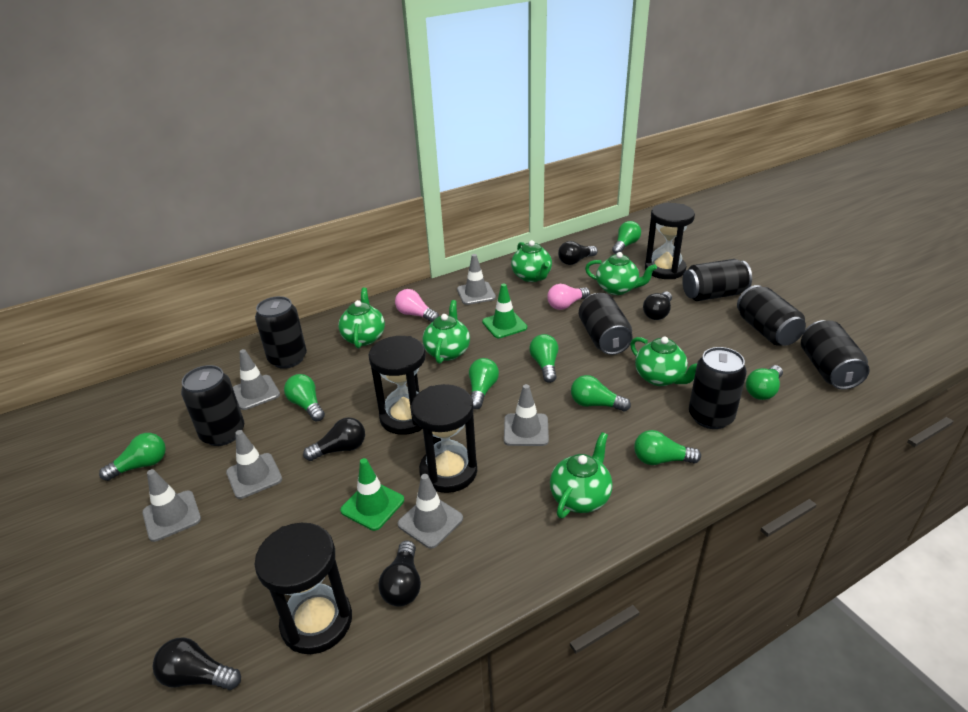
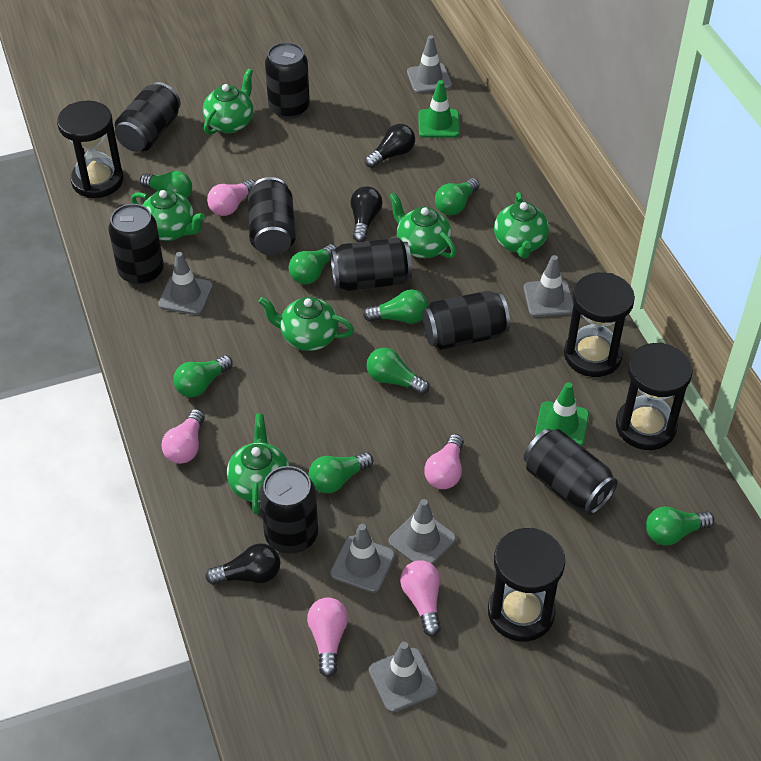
black can: [181,365,244,446] [255,296,307,369] [579,293,633,355] [682,259,752,301] [689,347,747,429] [737,285,806,346] [801,320,870,390] = 7 -> [108,204,164,285] [115,82,181,152] [248,177,296,256] [260,466,318,554] [265,42,310,119] [331,238,412,291] [422,291,510,350] [524,429,618,515] = 8
black light bulb: [153,637,241,690] [303,417,365,461] [378,541,421,607] [558,241,597,265] [643,291,672,320] = 5 -> [205,543,280,585] [351,186,382,242] [365,124,415,168] = 3
pink light bulb: [395,289,439,322] [547,284,590,310] = 2 -> [161,409,205,464] [207,179,255,216] [307,597,348,677] [400,560,441,636] [424,434,464,489] = 5

